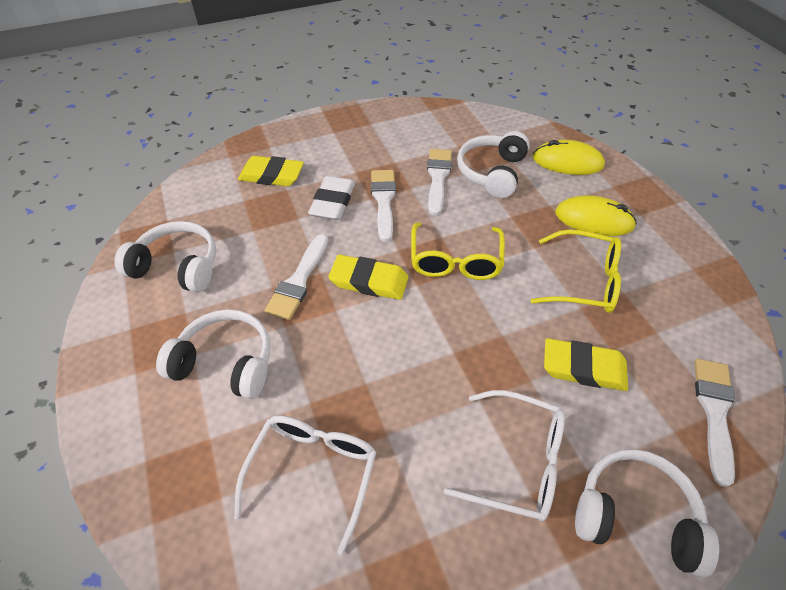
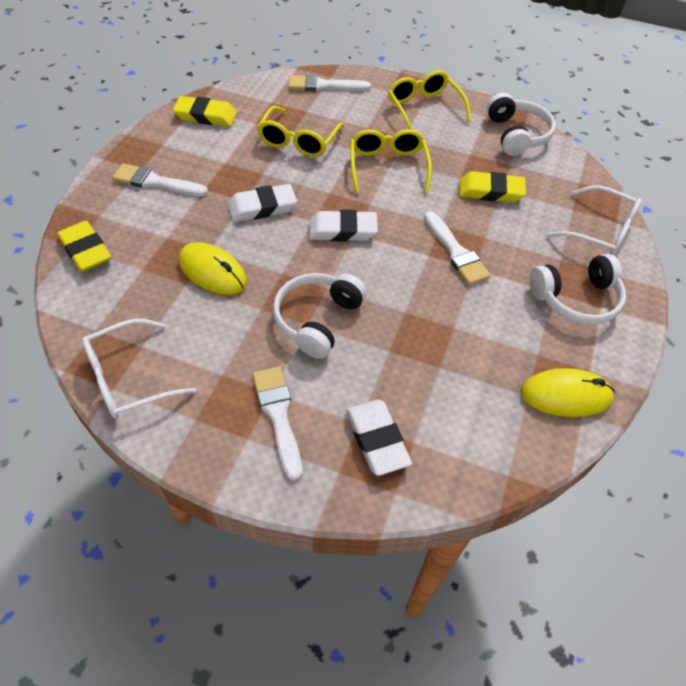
white eraser: [308,176,355,220] = 1 -> [228,184,297,222] [309,210,378,242] [346,399,412,476] = 3
white headphones: [114,221,216,292] [156,309,270,399] [457,131,530,198] [575,449,719,578] = 4 -> [273,273,367,359] [487,93,556,156] [530,254,626,325] = 3
yellow glasses: [411,222,505,280] [531,229,621,313] = 2 -> [257,106,344,157] [350,129,432,193] [388,70,471,130] = 3

